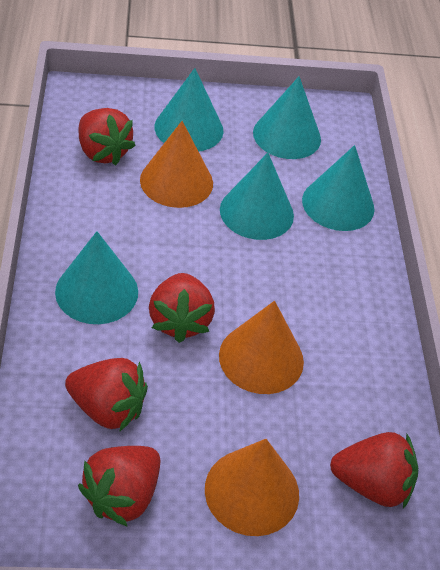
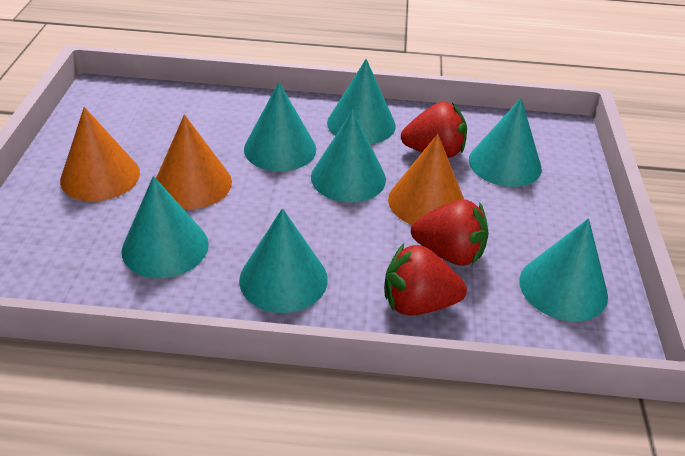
red strawberry: [65,358,148,432] [78,446,161,527] [79,108,136,165] [149,273,215,343] [330,432,418,508] = 5 -> [384,243,467,316] [401,102,467,158] [411,200,489,266] = 3
turquoise cone: [55,231,138,324] [154,68,224,151] [220,153,294,240] [253,76,321,159] [302,145,375,231] = 5 -> [122,176,209,278] [239,208,328,313] [244,82,316,171] [311,110,386,203] [327,59,396,144] [469,98,542,187] [519,218,608,321] = 7

